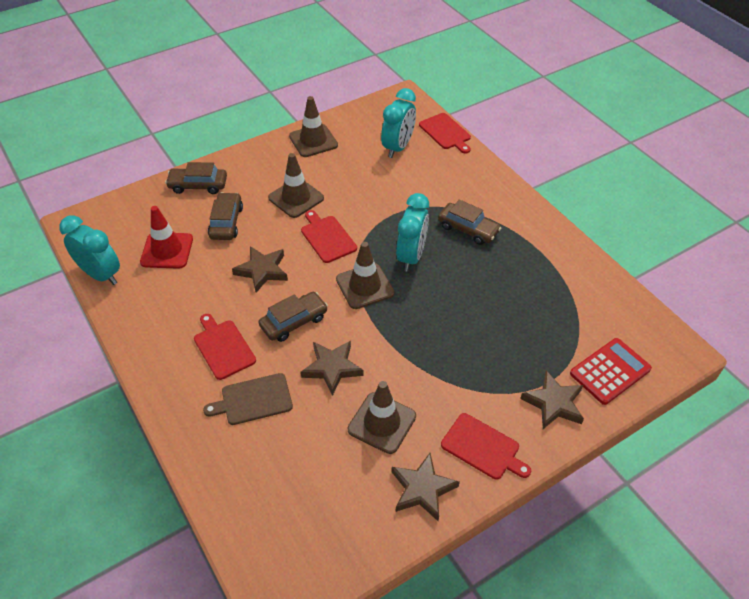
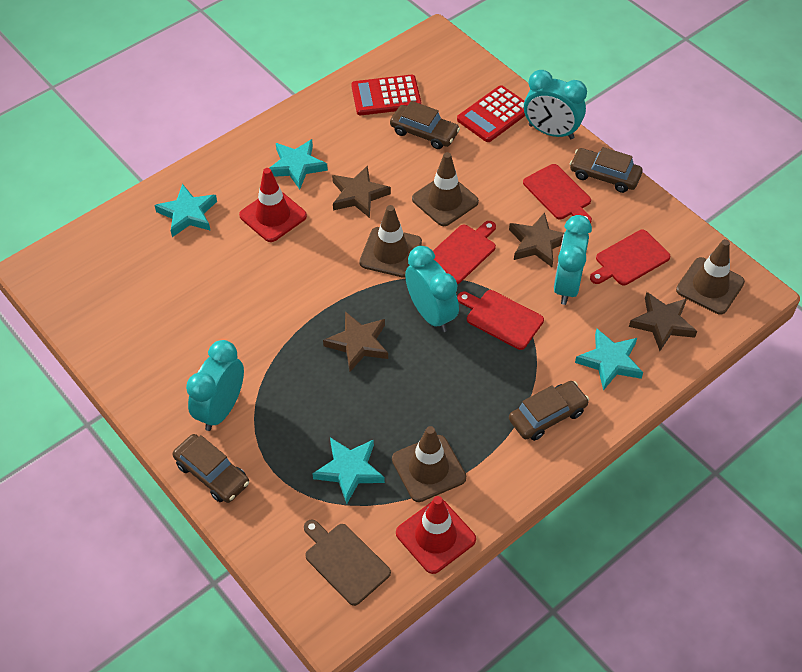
red calculator: [570,338,652,405] = 1 -> [351,75,422,115] [457,85,525,142] = 2
red traffic cone: [140,206,193,269] = 1 -> [239,168,307,242] [396,496,476,574] = 2
turquoise clock: [59,215,120,285] [381,88,416,158] [396,193,429,272] = 3 -> [186,340,244,431] [405,246,459,332] [524,70,587,139] [554,215,592,305] = 4
turquoise star: none = 0 -> [154,184,217,237] [270,139,328,189] [312,438,385,504] [575,329,643,391] = 4

